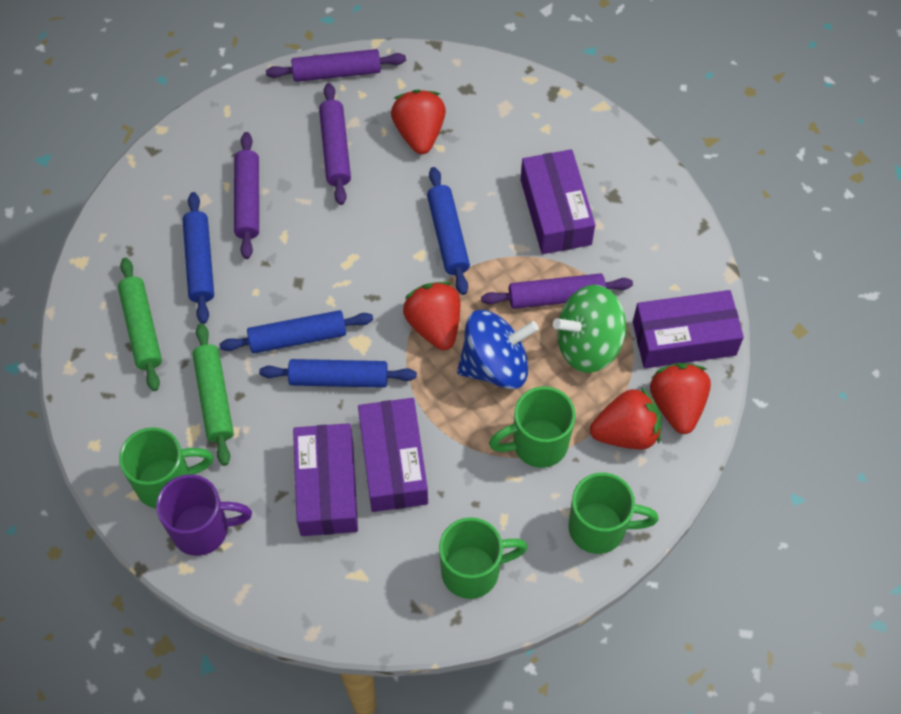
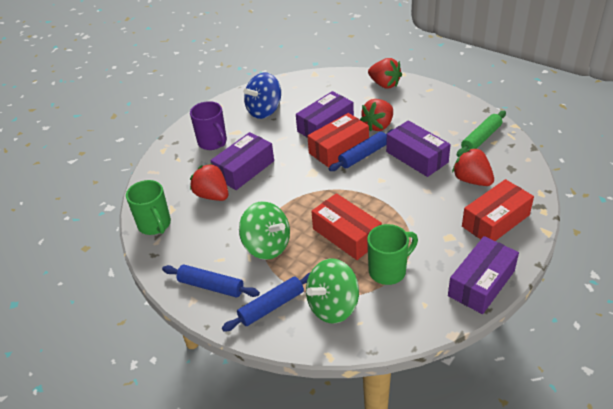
blue rolling pin: [183,192,214,324] [220,310,373,353] [259,359,417,388] [427,167,470,295] = 4 -> [162,265,260,297] [222,272,311,332] [329,129,394,171] = 3
green mug: [119,427,213,508] [439,517,528,599] [489,386,576,468] [568,472,658,554] = 4 -> [126,180,171,235] [367,224,418,285] = 2
green rolling pin: [118,257,162,391] [192,323,234,466] = 2 -> [457,111,506,157] = 1
green spinning top: [553,285,627,373] = 1 -> [239,201,290,260] [306,259,359,324] = 2
purple rolling pin: [234,132,259,259] [266,49,406,82] [319,83,351,205] [481,273,633,309] = 4 -> none = 0
red box: none = 0 -> [307,113,369,167] [311,193,382,260] [462,179,534,241] = 3

